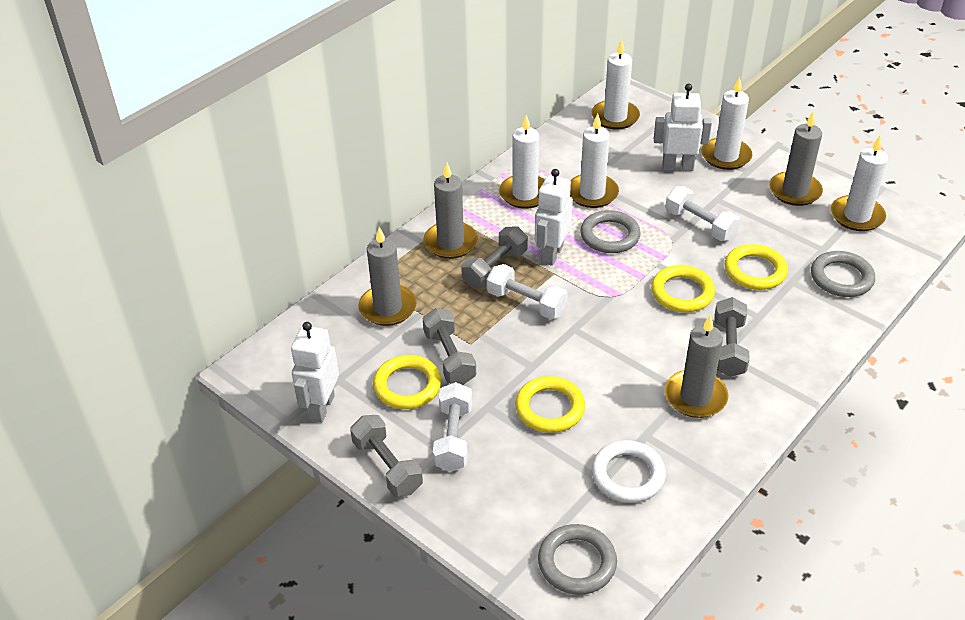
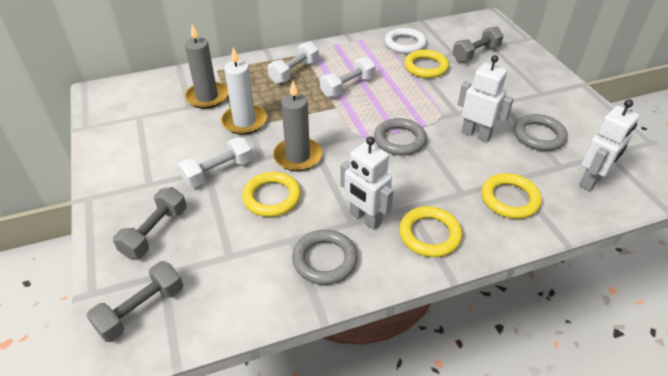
grey candle: [359,227,417,326] [423,163,478,259] [665,315,728,418] [769,111,823,206] = 4 -> [185,24,228,109] [273,81,322,171] = 2
grey dumbbell: [350,415,423,497] [423,308,476,385] [461,226,528,288] [715,297,750,377] = 4 -> [86,261,183,342] [113,187,187,259] [452,27,504,62] = 3
white candle: [499,115,545,209] [570,114,619,208] [592,39,640,129] [701,77,752,170] [831,135,888,231] = 5 -> [221,47,267,134] = 1

